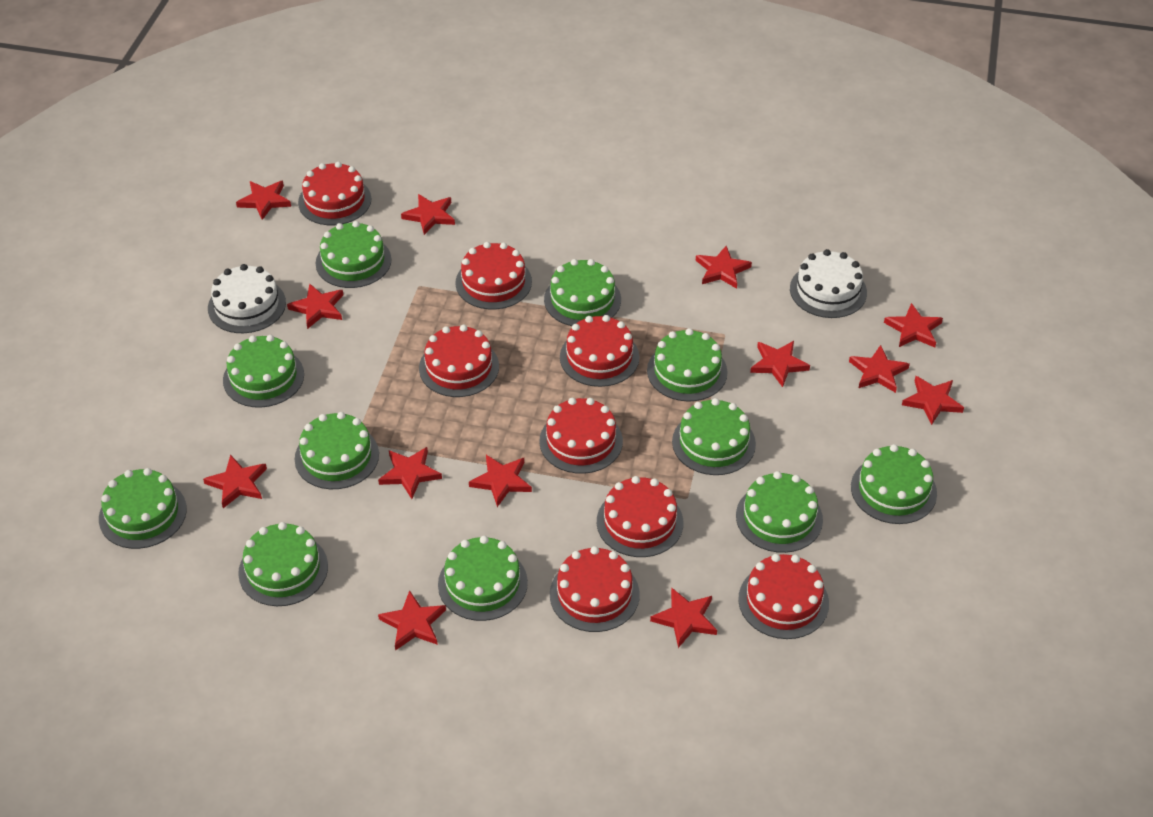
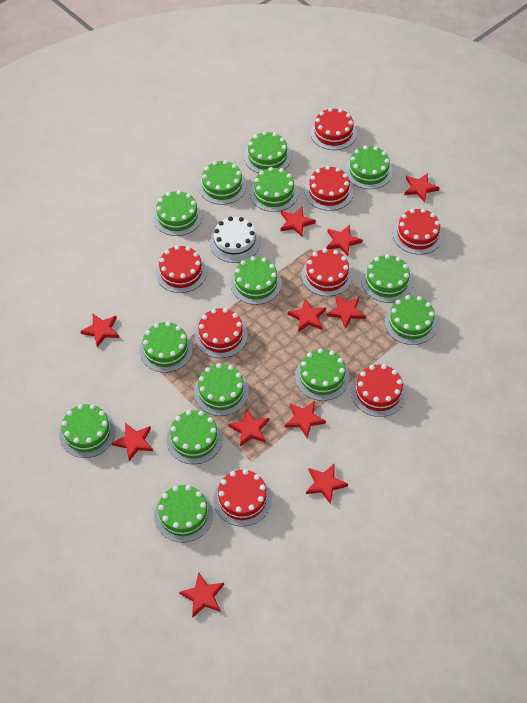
green cake: [99,468,187,549] [223,335,304,408] [238,522,328,606] [295,412,379,489] [315,221,391,288] [438,536,528,621] [544,259,621,326] [647,328,728,402] [672,398,756,475] [736,471,823,553] [851,444,937,524] = 11 -> [59,404,116,458] [139,321,193,372] [153,190,202,236] [154,485,213,543] [166,410,223,464] [194,363,249,416] [198,160,246,205] [230,256,282,305] [244,131,291,173] [250,167,298,212] [295,348,350,401] [345,145,393,189] [361,254,413,303] [385,295,438,345] = 14
red star: [203,455,267,508] [236,181,291,220] [287,284,343,329] [378,447,442,499] [378,590,446,651] [401,194,455,235] [469,455,532,507] [650,588,717,648] [696,246,752,289] [750,341,810,387] [849,345,910,393] [884,303,943,347] [902,376,964,425] = 13 -> [80,314,119,348] [112,423,153,461] [179,572,224,617] [228,408,269,447] [281,206,316,237] [285,401,326,438] [288,299,326,332] [306,464,348,504] [326,225,362,256] [327,296,366,329] [404,173,440,202] = 11
white cake: [208,264,286,333] [790,249,867,318] = 2 -> [210,216,260,263] = 1

